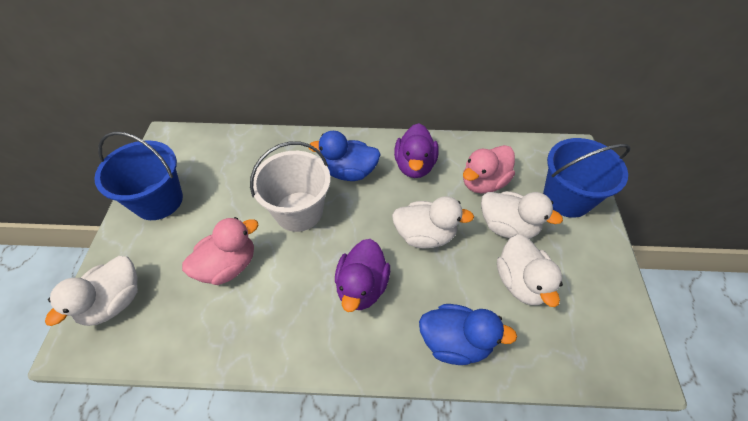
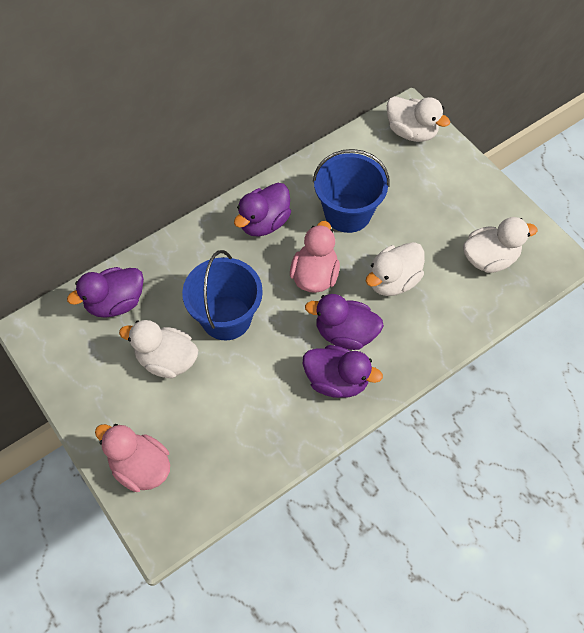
blue duck: [308,131,381,181] [419,304,517,365] = 2 -> none = 0
purple duck: [335,239,390,312] [394,123,439,178] = 2 -> [67,267,144,318] [234,183,291,237] [303,345,383,398] [305,294,384,350] = 4
white bucket: [250,141,331,232] = 1 -> none = 0

